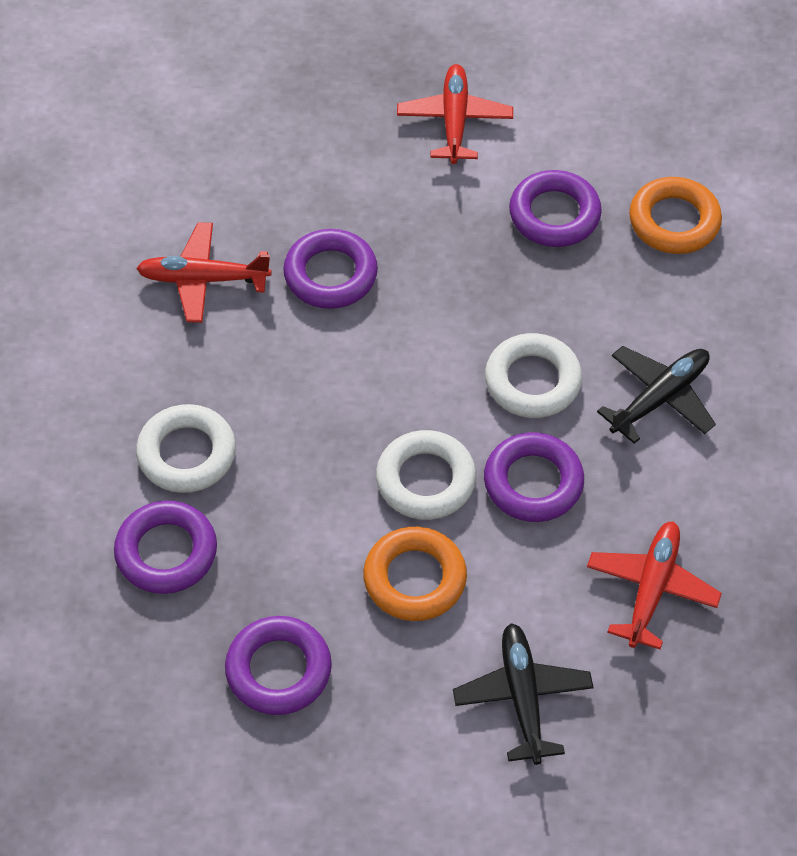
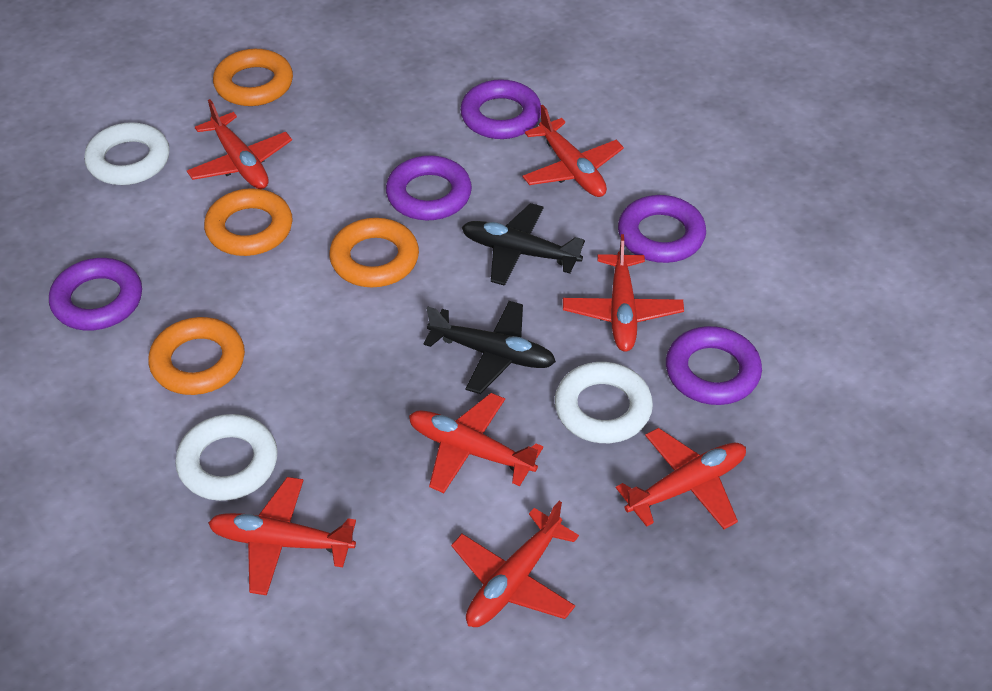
orange ring: [363,527,467,621] [629,177,722,254] = 2 -> [148,317,245,395] [204,188,293,256] [213,49,293,106] [329,218,419,287] = 4
red plane: [136,222,272,323] [397,64,513,164] [587,522,722,649] = 3 -> [187,99,292,189] [208,477,356,595] [409,393,543,493] [451,501,579,627] [523,105,624,197] [563,234,684,352] [616,428,746,529] = 7

